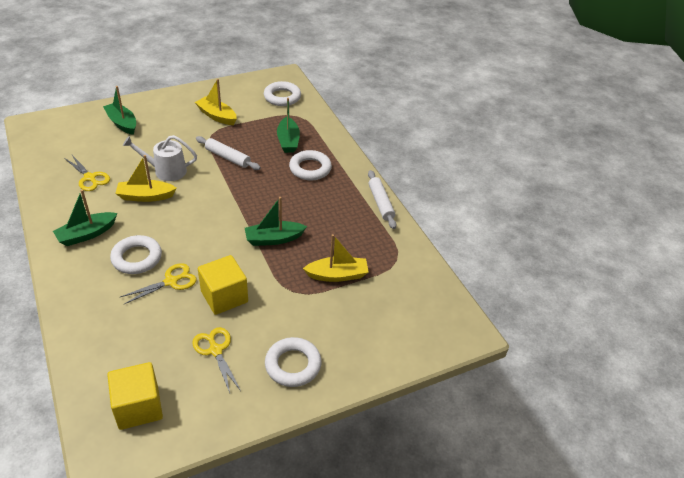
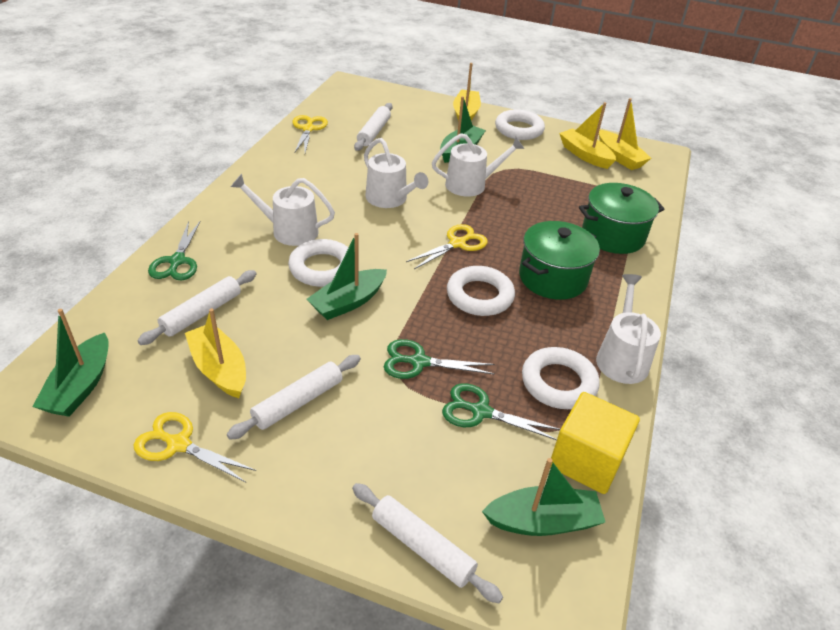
green pot: none = 0 -> [519,221,600,300] [579,183,664,254] = 2
green scissors: none = 0 -> [148,220,201,280] [384,339,495,379] [442,383,560,440] = 3
white rolling pin: [196,136,261,170] [368,170,396,229] = 2 -> [138,270,256,345] [227,355,361,440] [352,483,503,603] [354,103,393,151] = 4
white watering can: [123,135,197,181] = 1 -> [231,174,335,246] [364,138,428,208] [432,133,525,197] [596,274,661,384] = 4
yellow boat: [115,155,177,202] [195,79,237,125] [303,234,369,282] = 3 -> [185,308,246,398] [453,63,481,122] [559,102,616,169] [599,98,651,170] = 4
yellow cube: [107,362,163,430] [198,255,248,315] = 2 -> [551,392,640,494] = 1

